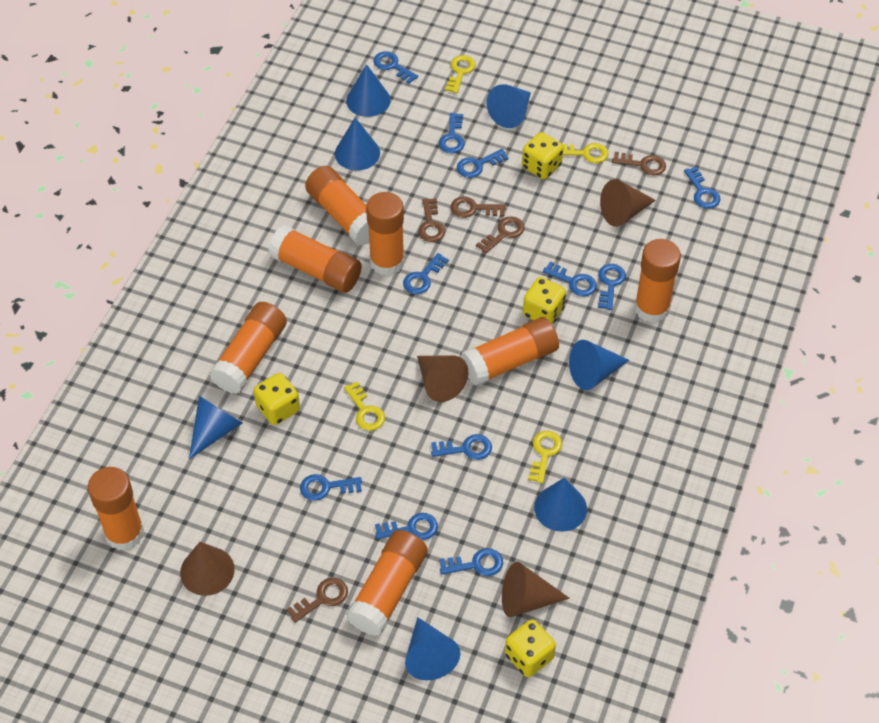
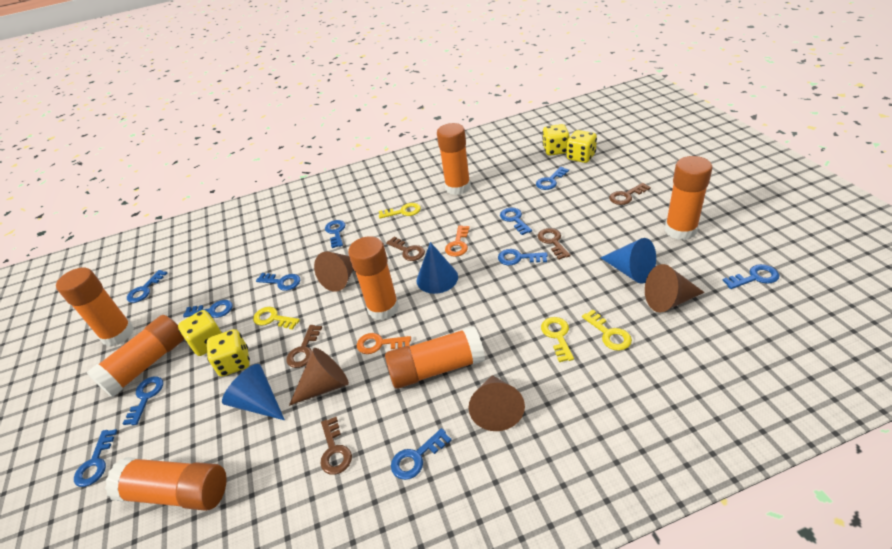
blue cone: [189,396,242,459] [335,118,380,171] [346,64,390,117] [405,617,461,681] [487,84,531,128] [534,477,587,532] [569,340,629,390] = 7 -> [222,364,285,420] [417,242,458,294] [600,238,656,284] = 3
orange glue stick: [88,467,144,550] [209,302,287,394] [268,225,362,293] [305,166,369,246] [346,530,428,636] [366,192,405,276] [461,317,559,386] [634,239,681,323] = 8 -> [56,267,134,346] [87,315,184,397] [105,457,227,511] [348,236,399,320] [385,326,485,389] [437,123,471,195] [665,156,712,240] = 7
orange key: none = 0 -> [357,333,411,354] [445,226,470,257] = 2

